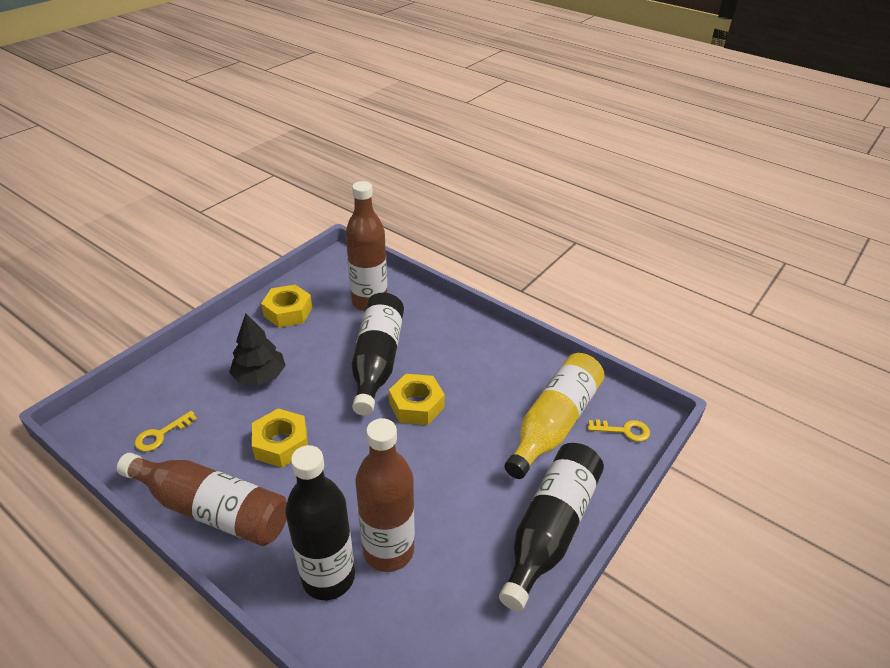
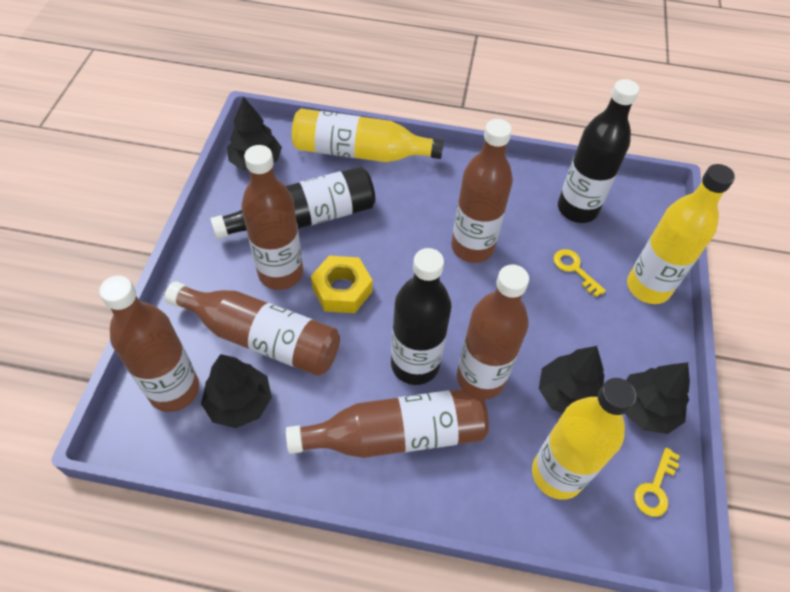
black tree: [229,314,286,385] = 1 -> [201,354,272,428] [227,96,282,170] [539,346,604,414] [625,362,690,434] = 4
brown bottle: [117,453,287,546] [346,181,387,311] [355,418,415,572] = 3 -> [99,275,199,412] [165,281,340,376] [241,145,303,290] [286,387,489,458] [451,119,513,263] [457,264,529,399] = 6
yellow bottle: [504,353,604,479] = 1 -> [292,109,444,162] [532,378,636,500] [627,164,735,304] = 3
yellow nut: [252,409,308,468] [261,284,312,328] [389,374,445,425] = 3 -> [311,256,373,313] = 1

